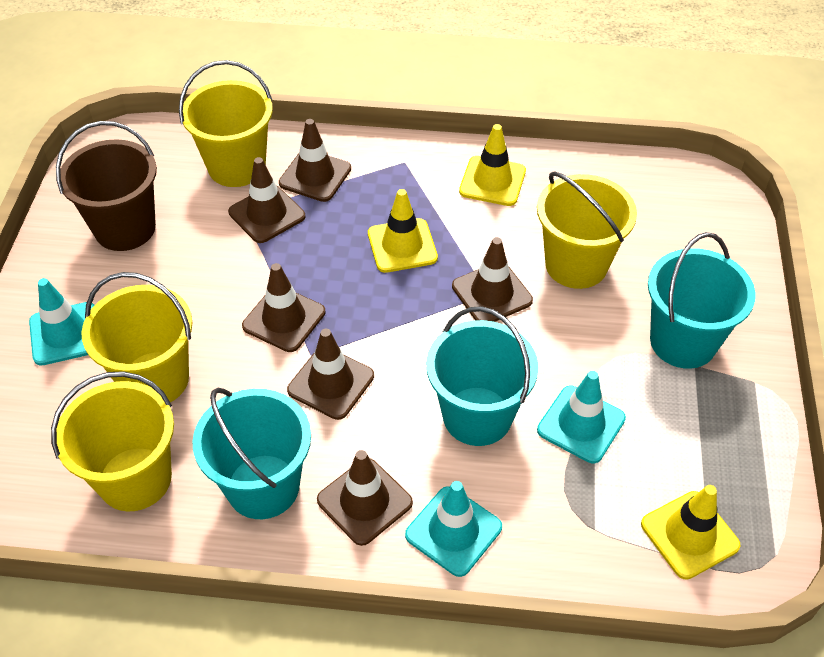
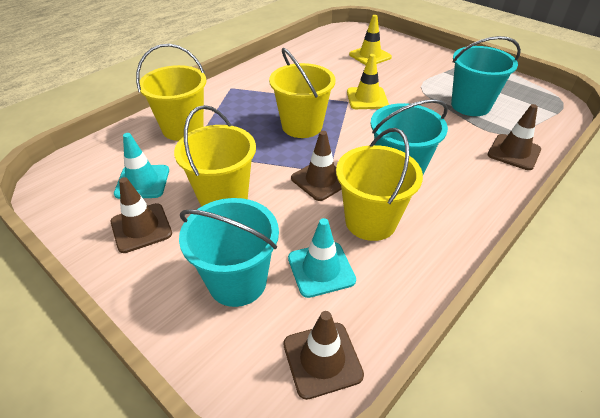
brown bucket: [56,121,157,251] = 1 -> none = 0
brown traffic cone: [228,157,305,243] [242,263,325,352] [279,119,351,202] [287,329,374,420] [317,450,413,546] [452,237,533,322] = 6 -> [111,177,172,253] [283,311,364,400] [291,131,342,201] [488,104,541,170] = 4
turquoise traffic cone: [29,278,95,366] [405,481,502,577] [537,371,626,463] = 3 -> [114,133,169,199] [288,218,356,298] = 2
yellow traffic cone: [368,189,438,273] [459,124,526,206] [641,485,741,580] = 3 -> [347,54,389,109] [349,15,392,65] = 2

